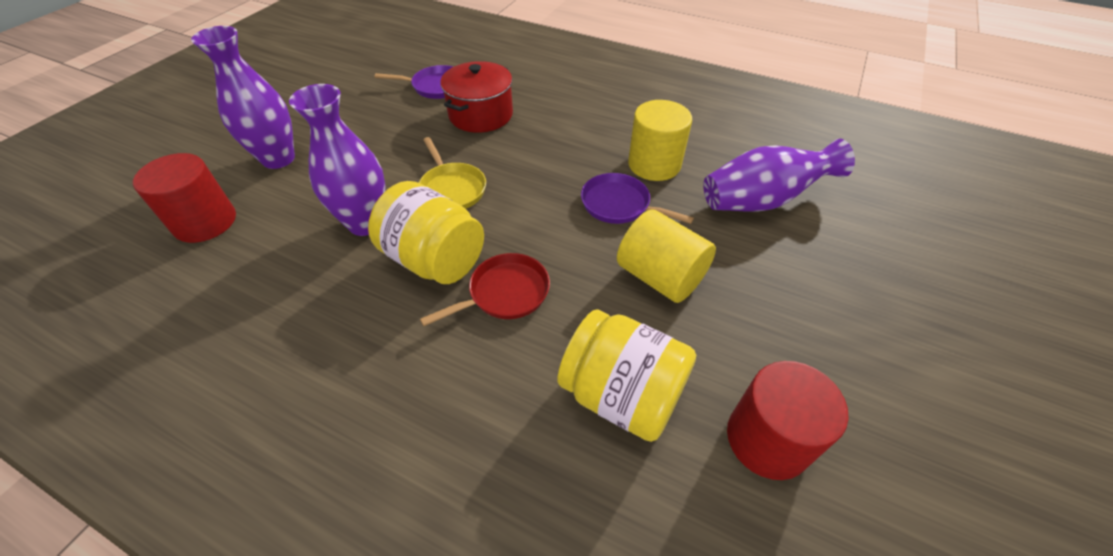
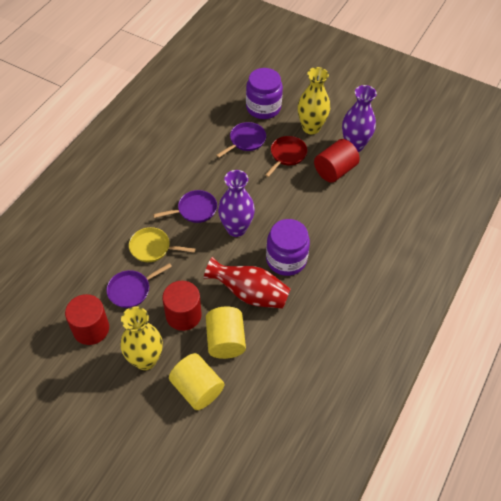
purple jar: none = 0 -> [246,68,283,119] [266,219,310,276] = 2
purple pan: [375,65,454,99] [581,173,694,224] = 2 -> [107,263,172,308] [153,190,217,223] [216,122,266,158] = 3
purple vase: [191,26,295,169] [289,84,385,236] [703,139,855,211] = 3 -> [218,170,255,237] [342,85,377,152] = 2
red cylinder: [133,153,236,243] [727,361,848,480] = 2 -> [65,294,109,345] [162,281,202,331] [314,139,360,183] = 3
red pot: [440,61,513,133] = 1 -> none = 0
red vase: none = 0 -> [204,257,291,309] = 1
yellow jar: [368,181,484,284] [558,309,696,442] = 2 -> none = 0
yellow vase: none = 0 -> [121,306,163,370] [298,67,330,135] = 2

